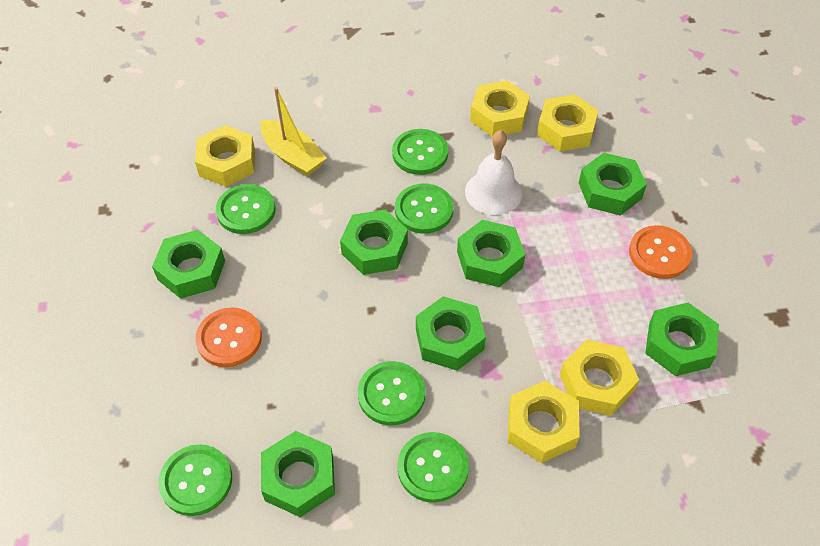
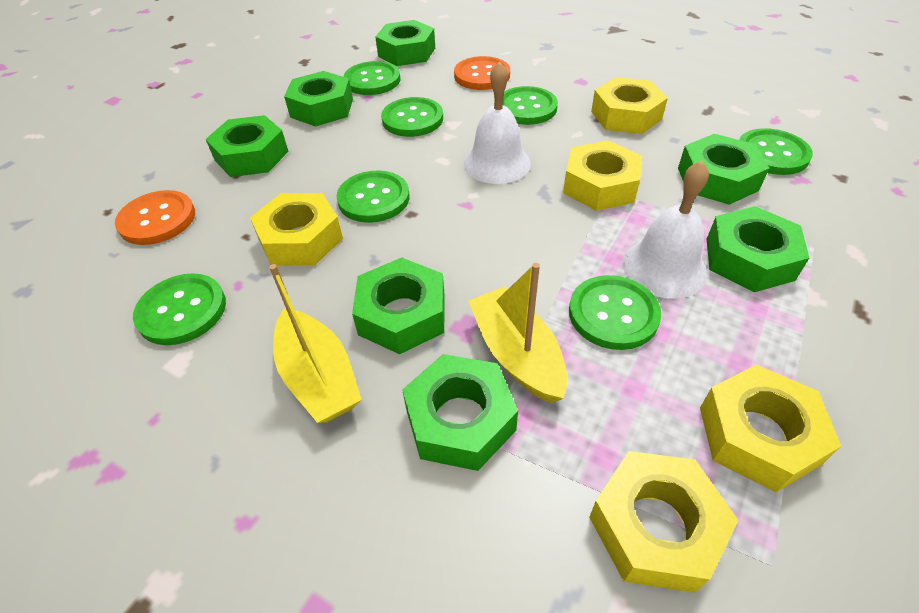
green button: [158,444,232,516] [216,184,276,234] [358,361,425,425] [392,129,448,175] [395,184,454,234] [397,432,469,503] = 6 -> [133,273,226,345] [336,170,409,223] [344,61,400,95] [381,97,443,137] [503,86,558,125] [569,275,661,350] [739,128,813,175] = 7
white bell: [465,130,522,215] = 1 -> [463,61,531,184] [622,161,709,299] = 2
yellow boat: [260,87,327,176] = 1 -> [269,264,362,423] [468,263,567,403] = 2

